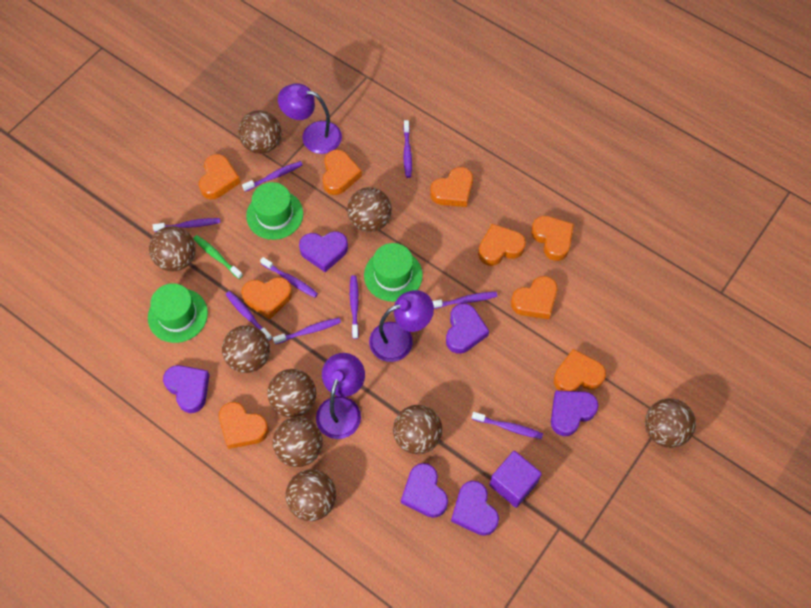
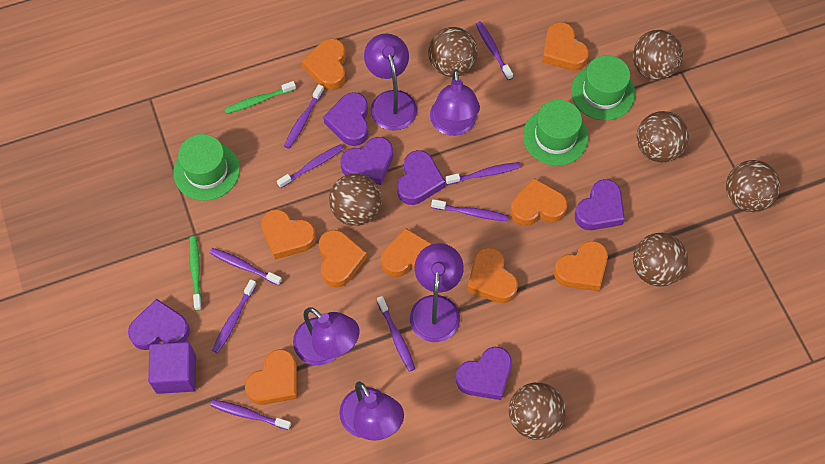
brown ball: [149,226,196,271] [222,325,270,373] [238,110,281,154] [267,369,316,417] [273,417,323,467] [285,469,336,521] [347,187,392,232] [393,405,442,454] [645,398,696,448] = 9 -> [329,173,382,226] [428,27,478,77] [509,382,566,440] [633,30,683,80] [633,233,688,287] [636,111,689,162] [726,160,780,212] = 7
green toothbrush: [193,235,243,279] = 1 -> [189,236,202,311] [224,81,296,114] = 2
purple lamp: [278,83,342,154] [316,353,365,439] [369,290,434,362] = 3 -> [293,307,359,365] [339,382,404,441] [364,33,417,131] [410,243,464,342] [430,70,480,136] = 5

